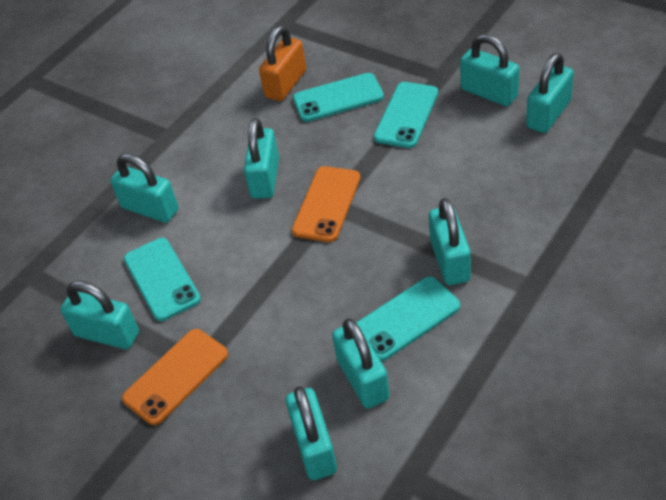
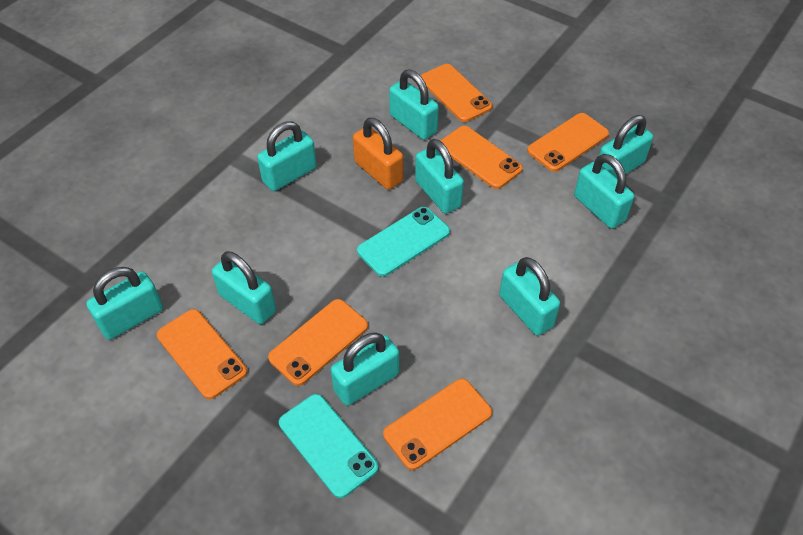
orange phone: [122,329,228,425] [292,166,361,242] = 2 -> [157,309,247,399] [268,299,368,386] [383,379,492,470] [421,64,492,122] [440,126,523,189] [527,113,609,172] = 6
turquoise padlock: [60,281,139,349] [110,154,179,223] [244,118,279,199] [285,386,337,480] [332,318,390,409] [429,198,471,285] [460,34,519,106] [526,53,574,133] = 8 -> [86,267,163,339] [212,251,276,324] [257,121,317,191] [331,332,399,406] [389,70,439,140] [415,139,464,214] [499,257,560,336] [574,154,634,229] [599,115,653,178] = 9
turquoise phone: [124,238,201,321] [293,73,384,122] [356,276,460,361] [374,82,438,148] = 4 -> [279,394,379,498] [357,207,450,277] = 2

